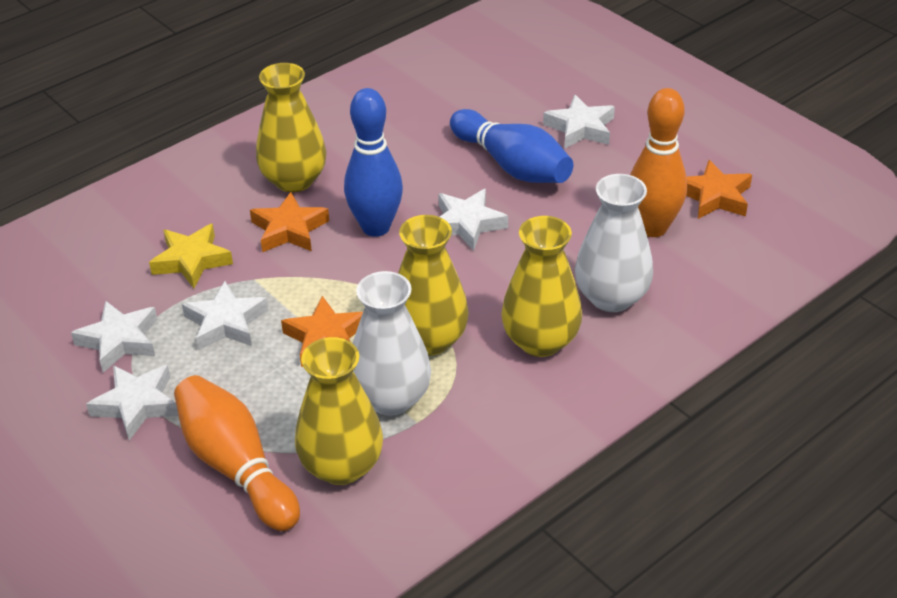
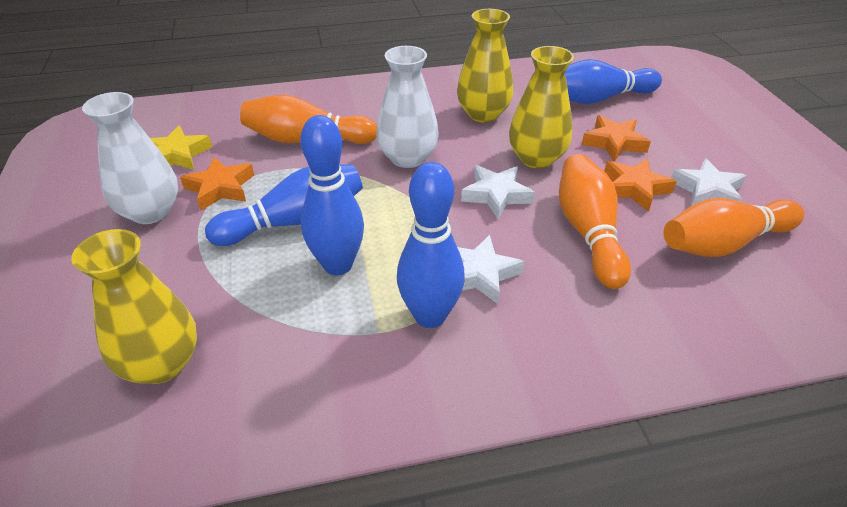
blue bowling pin: [344,88,403,237] [450,109,573,183] = 2 -> [205,164,363,246] [300,115,364,275] [397,162,465,328] [565,59,662,104] = 4
orange bowling pin: [174,375,300,531] [630,88,687,237] = 2 -> [240,95,377,144] [559,154,631,289] [664,198,805,257] = 3
white star: [71,301,158,372] [86,365,179,440] [182,281,268,350] [438,189,508,251] [543,95,615,149] = 5 -> [457,235,524,304] [461,165,535,219] [671,158,747,206] = 3
yellow vase: [256,63,327,192] [295,337,383,485] [398,215,469,356] [501,216,582,357] = 4 -> [71,229,197,384] [457,9,513,122] [509,46,574,168] = 3

